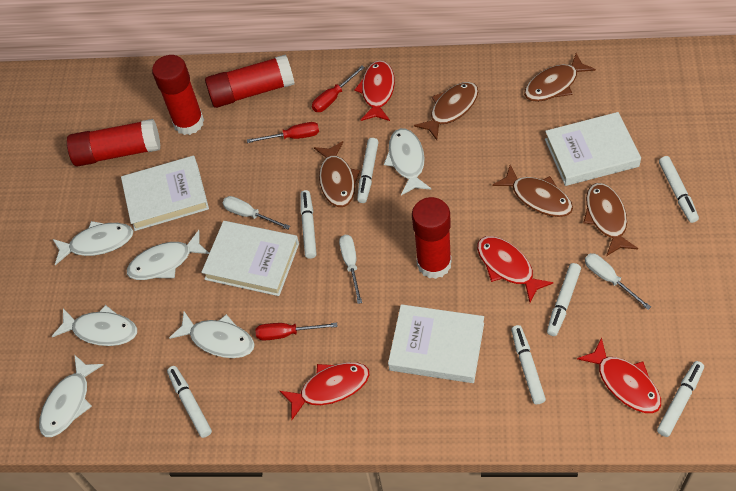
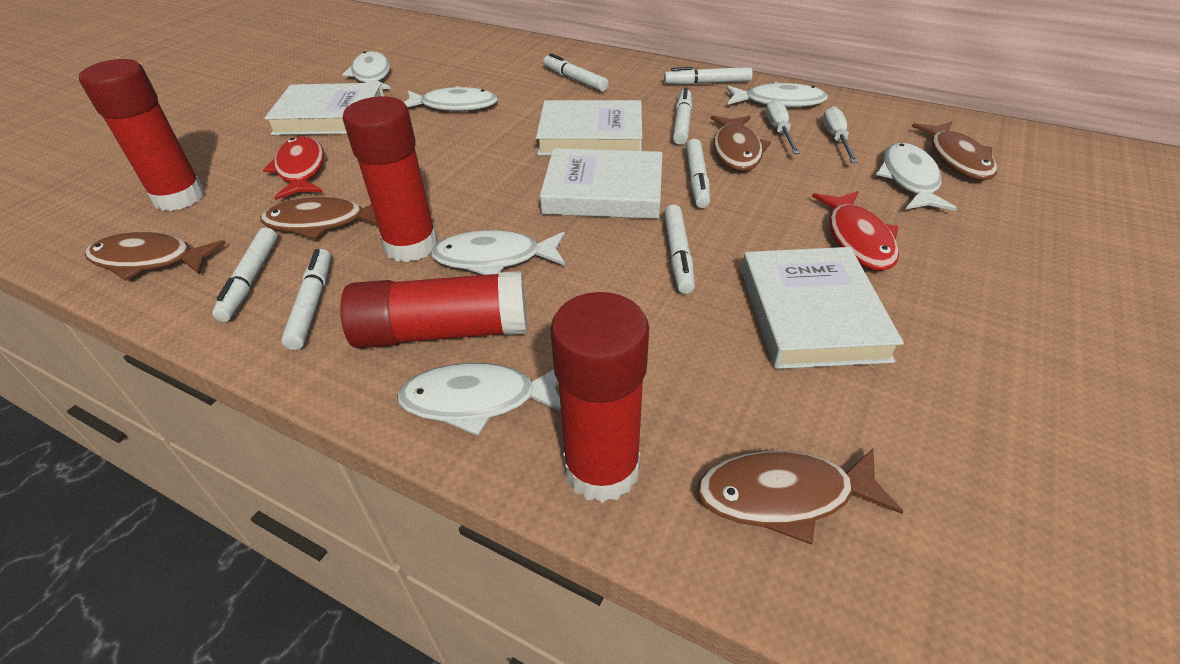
red fish: [280,362,370,420] [354,60,395,121] [477,236,553,302] [577,338,661,413] = 4 -> [263,136,324,200] [812,191,899,271] = 2
red screwdriver: [247,122,319,143] [256,323,337,340] [312,66,365,112] = 3 -> none = 0
white screwdriver: [223,196,290,229] [339,235,362,304] [585,253,651,310] = 3 -> [766,99,800,154] [823,106,858,163] = 2

